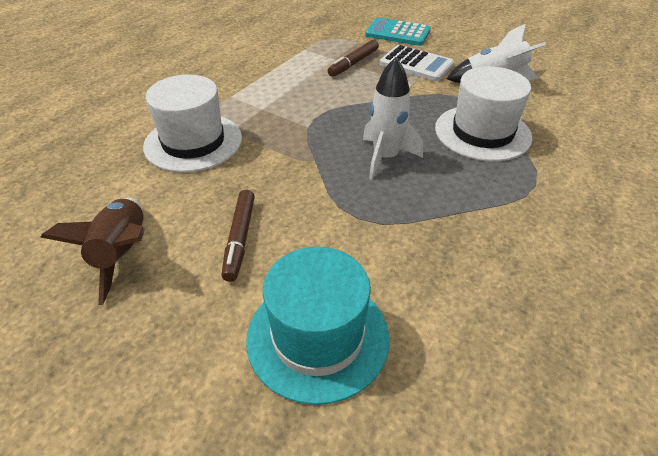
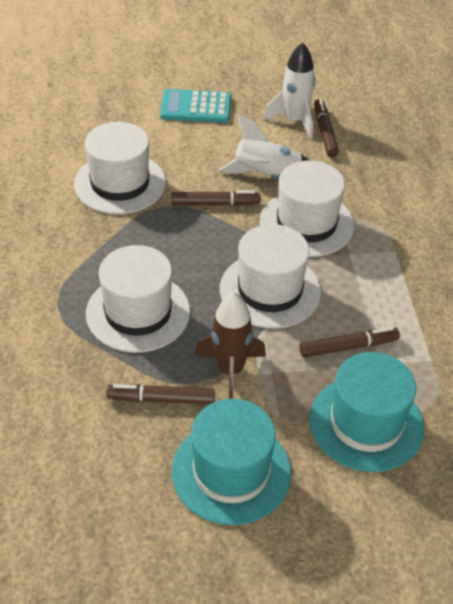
brown marker: [221,190,255,282] [328,39,379,77] = 2 -> [106,384,215,404] [171,190,261,206] [300,327,400,358] [314,99,339,157] = 4
turquoise hat: [246,247,389,405] = 1 -> [171,399,291,525] [310,352,424,472] = 2
white calculator: [380,45,454,81] = 1 -> none = 0
white hat: [143,74,242,172] [435,66,532,162] = 2 -> [74,122,166,214] [86,245,190,353] [220,224,321,329] [260,160,354,257] = 4

